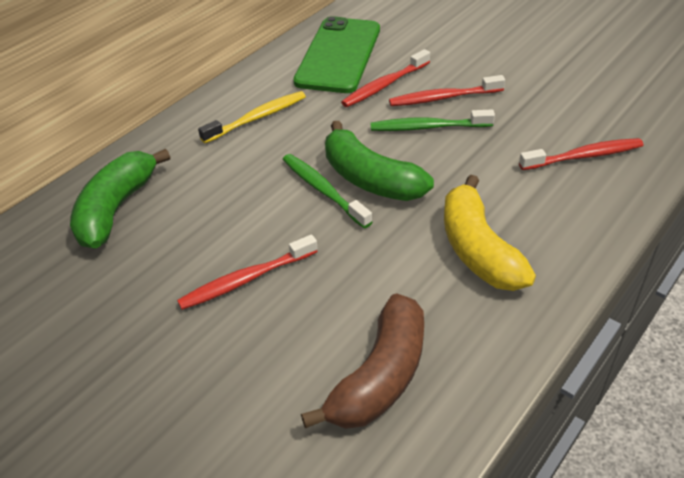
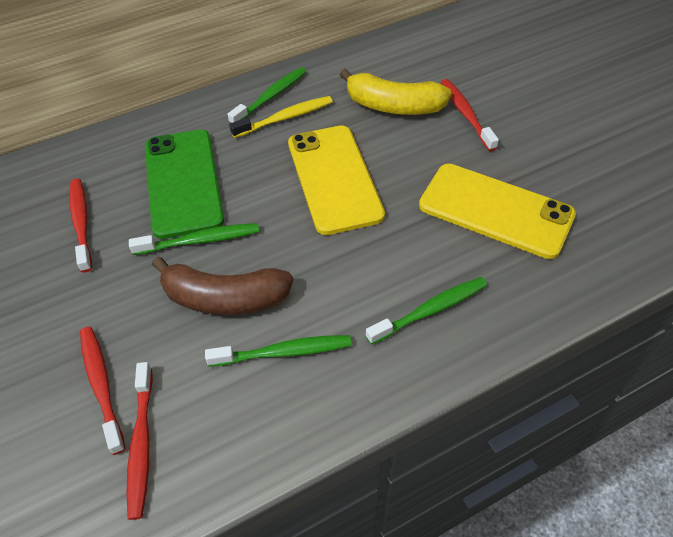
green banana: [70,149,170,249] [325,121,434,201] = 2 -> none = 0
green toothbrush: [282,154,372,228] [371,110,495,131] = 2 -> [129,223,259,255] [205,335,352,367] [228,67,307,123] [366,277,487,345] = 4
yellow phone: none = 0 -> [288,126,385,235] [419,164,576,259] = 2

